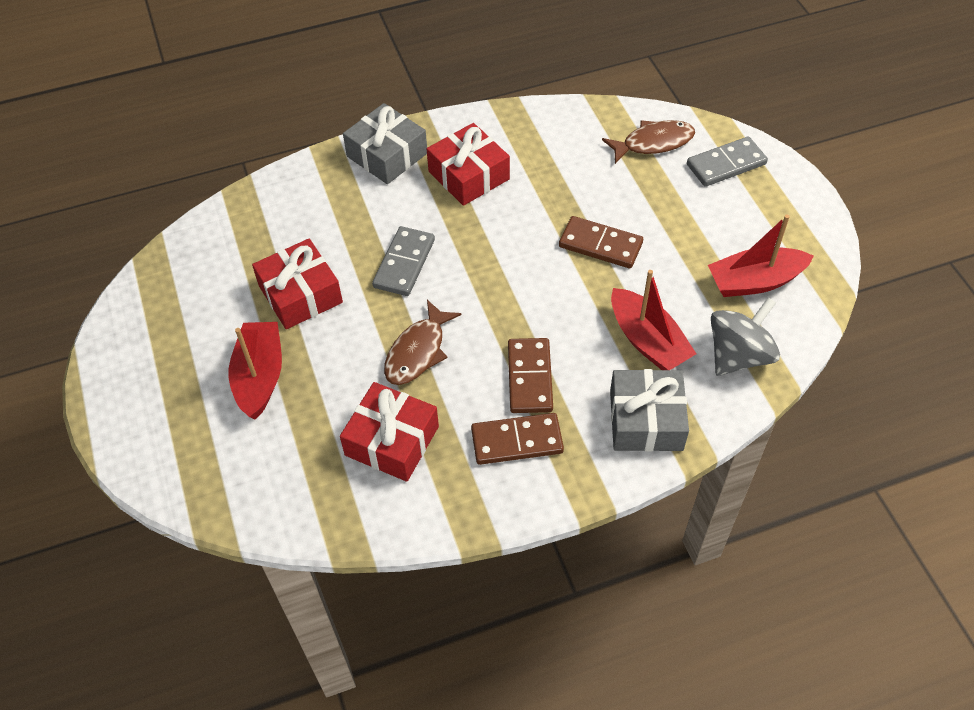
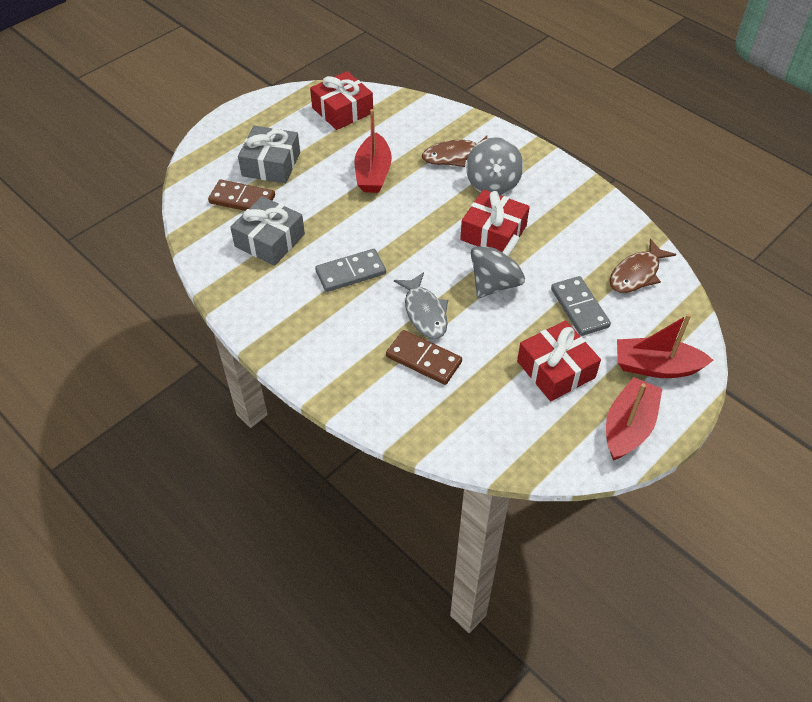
brown domino: [471,413,564,465] [508,338,553,413] [559,216,643,268] = 3 -> [208,180,275,211] [386,330,462,385] = 2
grey fish: none = 0 -> [394,272,448,339] = 1
grey spinning top: [711,297,780,376] = 1 -> [466,137,523,195] [471,234,525,298] = 2

